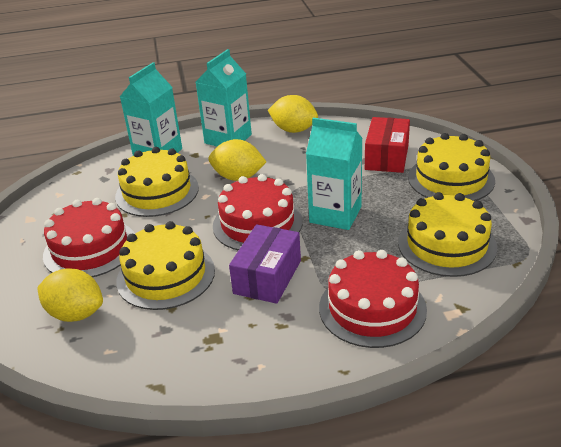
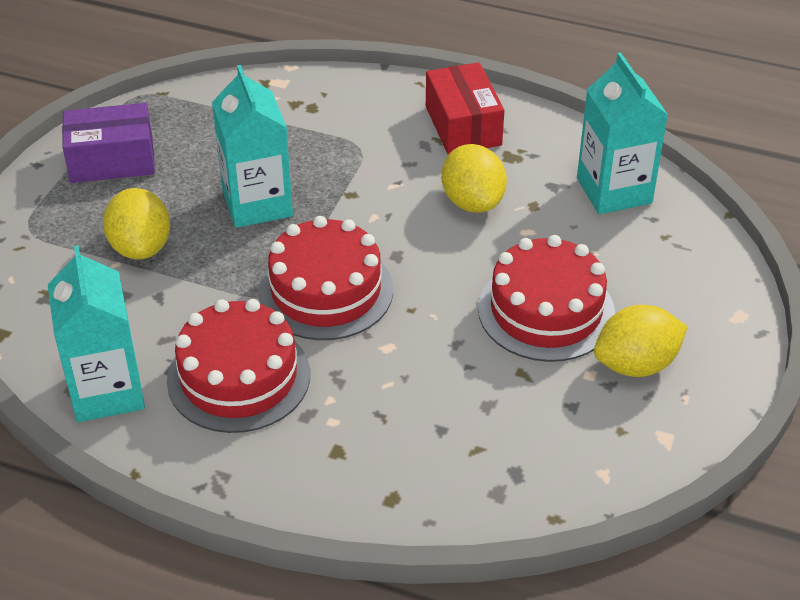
yellow cake: [115,147,199,217] [116,221,215,310] [398,192,497,277] [408,133,495,201] = 4 -> none = 0

